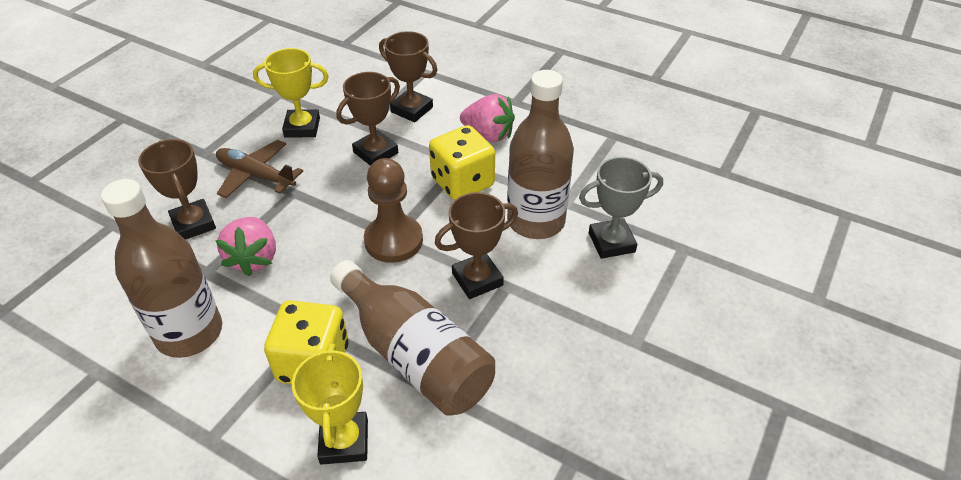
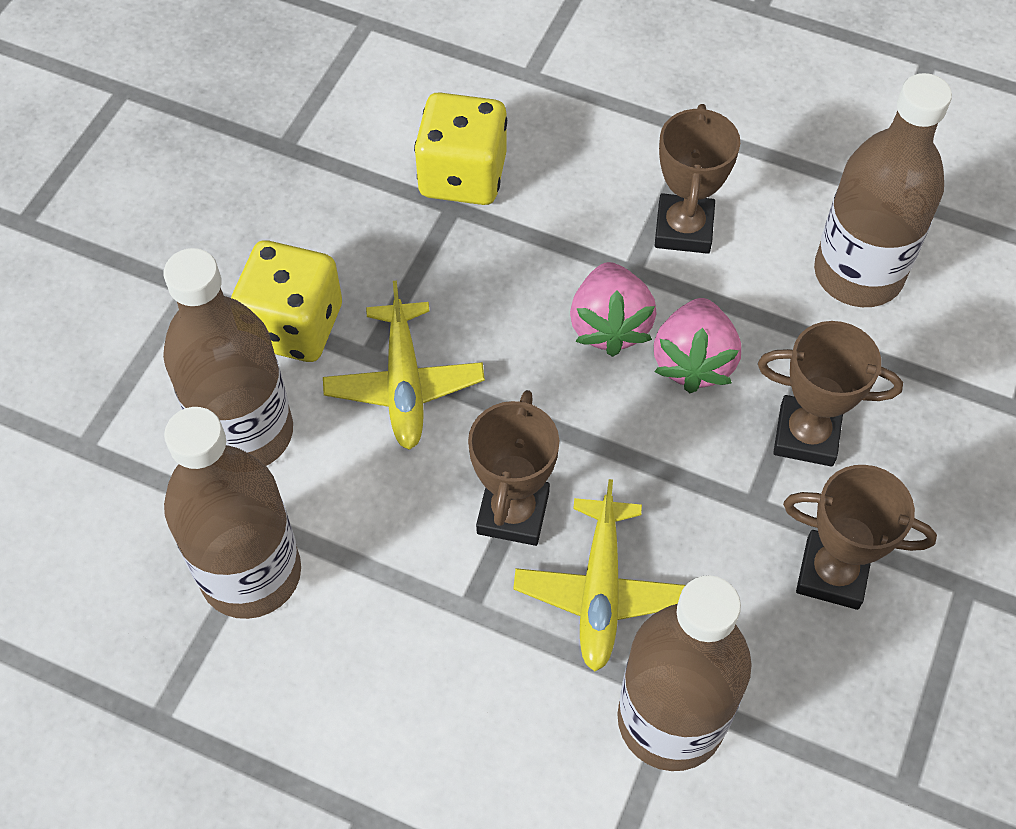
brown bottle: [101,179,222,358] [330,260,495,416] [507,70,574,239] = 3 -> [163,248,293,466] [164,407,301,619] [617,575,752,771] [814,73,952,307] = 4
brown pawn: [364,158,423,263] = 1 -> none = 0
brown plane: [216,140,303,198] = 1 -> none = 0
grey trophy: [579,157,663,259] = 1 -> none = 0
yellow plane: none = 0 -> [323,281,485,450] [513,479,686,672] = 2
yellow trophy: [253,48,329,138] [292,344,368,465] = 2 -> none = 0

